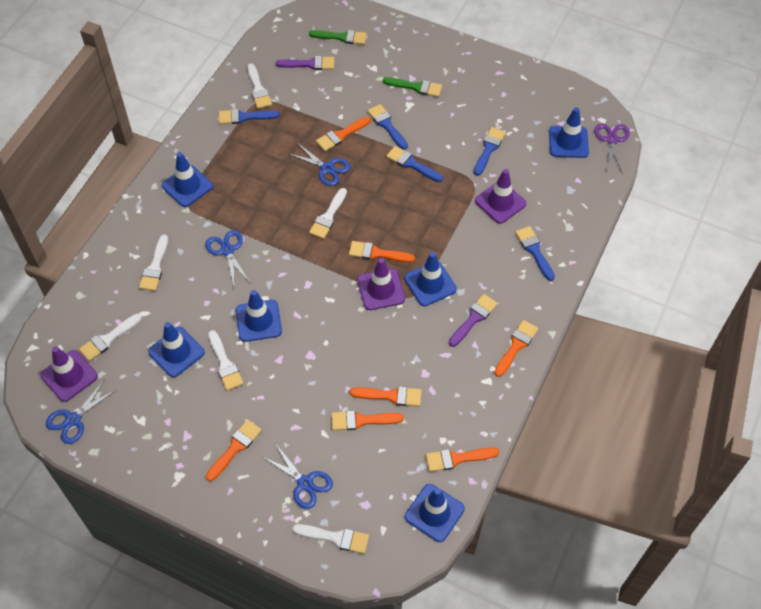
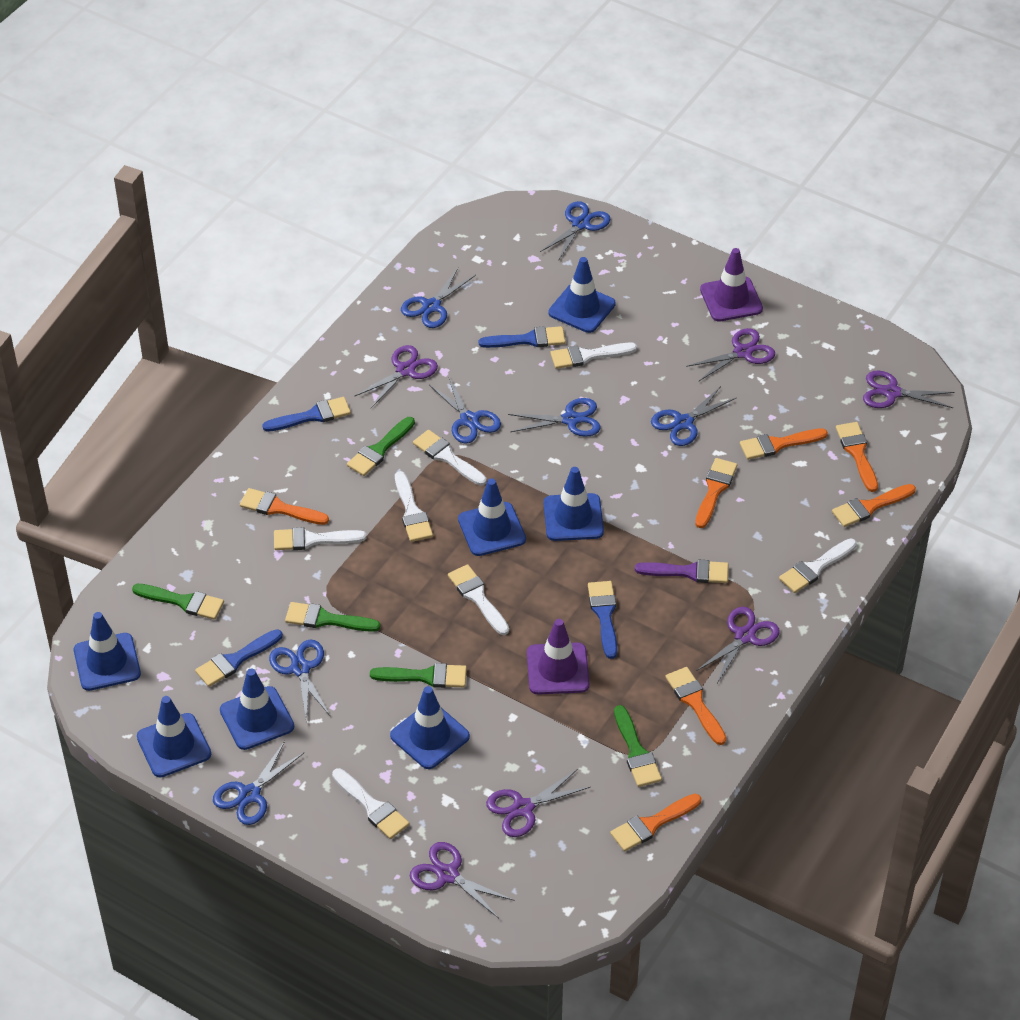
blue brush: [219,109,280,124] [368,104,408,150] [386,146,443,182] [474,127,506,176] [515,226,555,281] = 5 -> [195,629,283,687] [262,397,351,432] [479,326,566,348] [588,581,617,659] = 4
blue scissors: [46,379,116,444] [205,230,250,285] [263,443,333,509] [287,144,351,186] = 4 -> [213,741,304,825] [269,640,331,721] [401,268,476,328] [429,375,501,443] [508,398,601,437] [540,201,611,261] [651,386,736,446] = 7
blue traffic cone: [148,322,205,377] [162,152,213,207] [236,290,282,342] [404,252,457,306] [405,484,465,542] [549,107,589,158] = 6 -> [74,612,141,691] [137,696,211,777] [220,669,294,750] [390,686,470,769] [458,478,526,556] [543,467,604,541] [548,257,615,333] = 7
green brush: [309,30,367,45] [383,77,442,97] = 2 -> [132,584,224,620] [285,602,381,632] [347,417,415,476] [370,663,467,688] [614,705,662,787] = 5
purple brush: [276,56,334,70] [449,294,498,347] = 2 -> [635,559,728,583] = 1
purple scissors: [594,123,630,174] = 1 -> [355,345,438,408] [410,842,514,918] [486,769,590,837] [686,328,775,381] [696,607,780,683] [863,370,955,408] = 6
purple traffic cone: [40,346,98,402] [357,258,405,310] [475,169,526,224] = 3 -> [527,619,590,695] [700,248,763,321] = 2
white brush: [79,313,142,361] [139,234,168,291] [208,330,244,391] [247,63,272,109] [293,524,369,554] [309,188,347,239] = 6 -> [274,527,366,550] [332,768,409,839] [395,471,433,542] [413,430,486,486] [448,564,509,635] [550,343,637,369] [779,538,857,593] = 7

